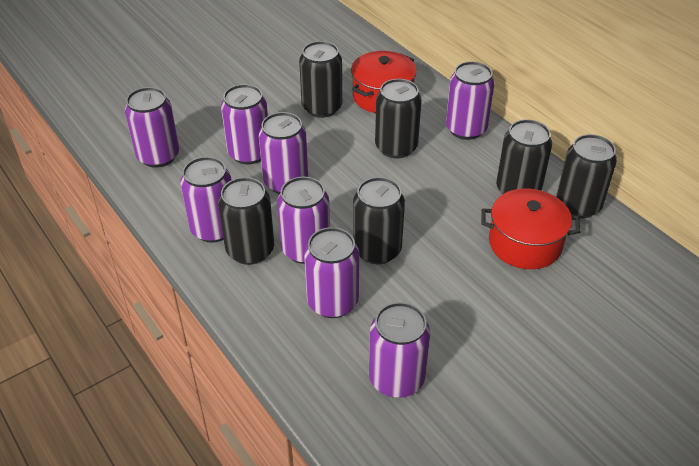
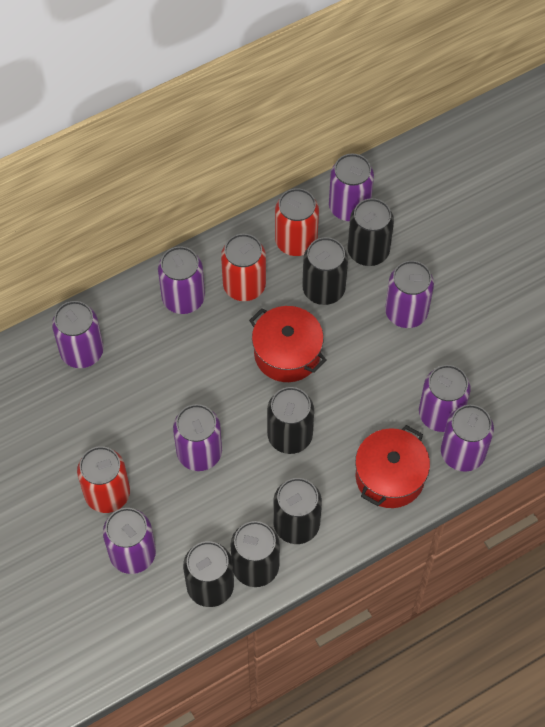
red can: none = 0 -> [77,446,130,513] [221,234,266,301] [275,188,319,256] = 3

